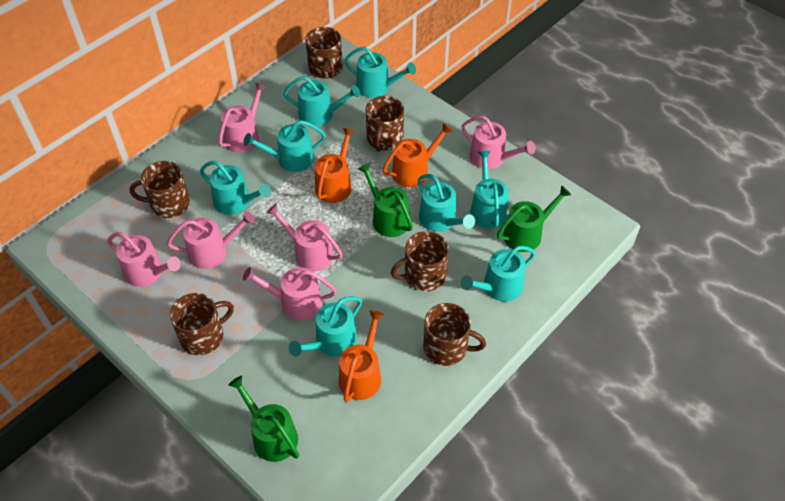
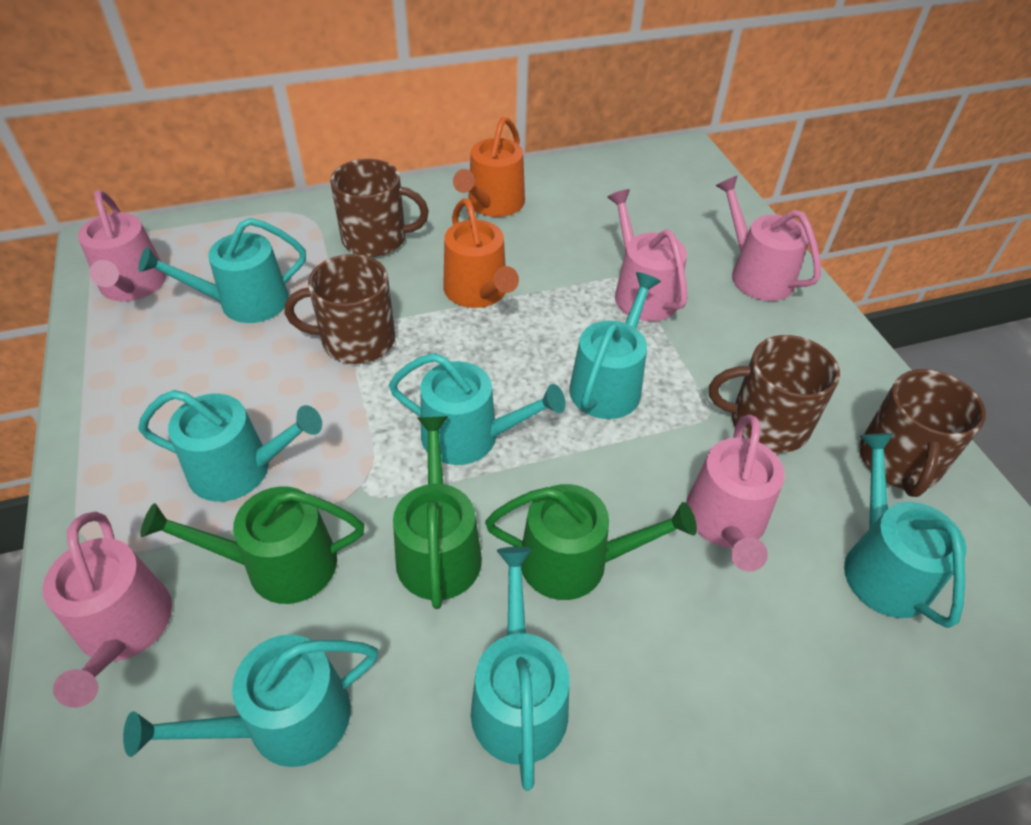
brown mug: [130,161,190,218] [170,293,234,355] [305,27,343,79] [366,96,404,152] [391,231,449,291] [423,303,486,366] = 6 -> [285,254,395,364] [330,159,429,257] [709,335,840,453] [859,369,986,497] = 4
orange watering can: [315,128,355,203] [339,310,384,403] [382,123,453,187] = 3 -> [443,198,519,308] [453,117,525,217] = 2
pink watering can: [107,232,181,287] [167,211,255,269] [219,82,266,153] [243,267,337,320] [266,203,343,271] [461,116,536,170] = 6 -> [42,512,172,708] [78,190,166,301] [607,189,687,321] [686,415,785,572] [716,175,821,301] = 5
turquoise watering can: [200,161,271,215] [243,120,326,172] [283,76,360,126] [289,296,362,357] [344,47,416,98] [418,174,475,232] [460,246,536,302] [470,151,509,229] = 8 -> [123,634,378,767] [138,390,322,502] [139,218,306,323] [389,353,566,465] [471,547,570,791] [569,272,661,419] [844,433,966,628] = 7

